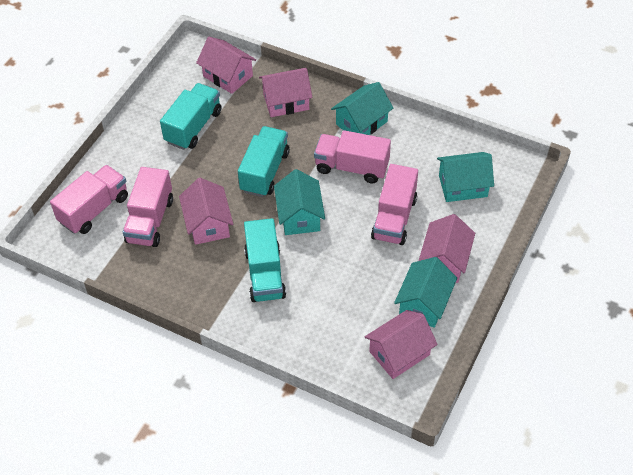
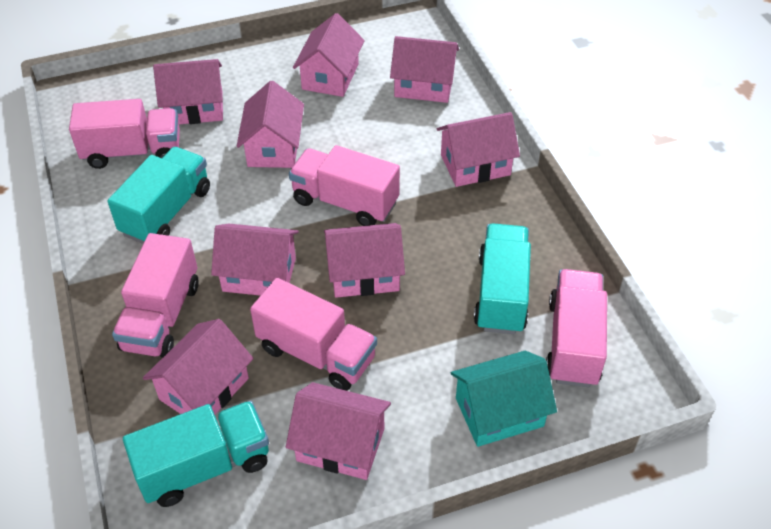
pink house: [179,178,233,245] [196,37,256,94] [259,68,313,117] [365,310,438,379] [419,214,475,283] = 5 -> [143,319,254,415] [153,59,223,124] [211,224,299,296] [237,81,304,168] [286,382,391,480] [293,13,365,97] [324,223,405,298] [390,36,459,103] [437,112,520,187] = 9
pink truck: [50,165,128,234] [123,167,173,247] [314,130,391,184] [371,164,418,245] = 4 -> [69,99,180,169] [112,233,199,358] [250,278,377,391] [289,145,400,226] [546,269,607,387] = 5
turquoise house: [274,169,325,235] [331,82,393,135] [394,257,457,328] [437,152,494,202] = 4 -> [451,351,557,447] = 1

